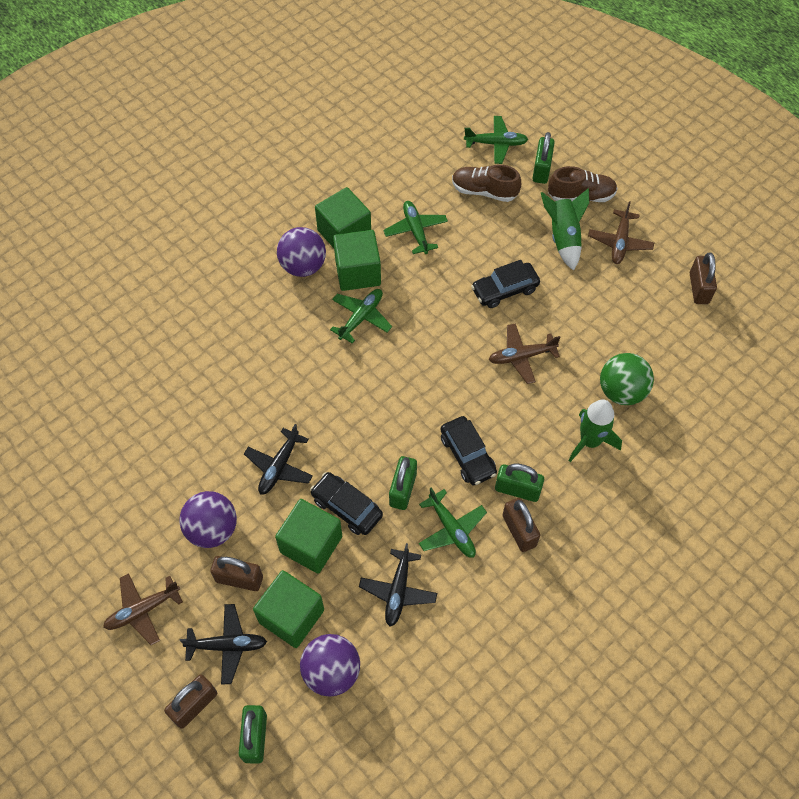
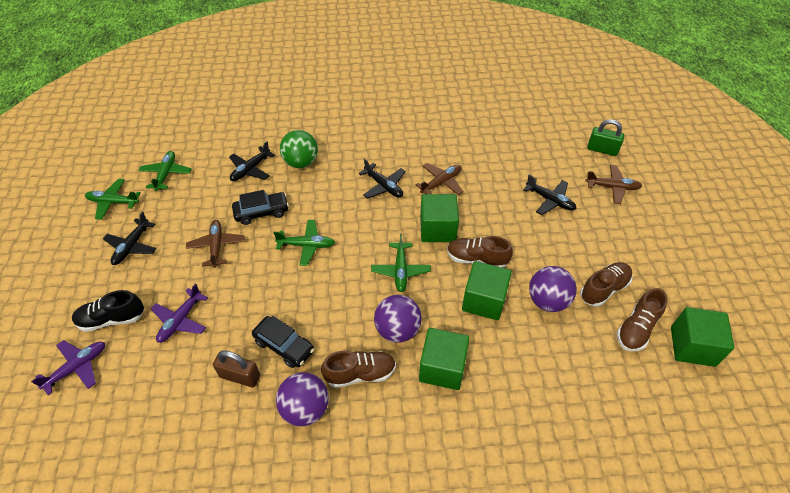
black car: [310,472,383,535] [440,416,497,486] [471,260,540,308] = 3 -> [232,190,289,225] [252,316,314,368] = 2
black plane: [180,604,267,685] [244,424,313,495] [359,543,437,627] = 3 -> [103,212,156,265] [229,142,275,181] [358,159,406,199] [523,175,577,215] = 4
black shoe: none = 0 -> [72,290,144,332] = 1
brown padlock: [164,675,217,729] [210,556,263,591] [502,498,540,552] [690,253,717,304] = 4 -> [213,350,260,387] = 1
brown shoe: [452,164,521,202] [548,166,617,202] = 2 -> [321,351,396,388] [447,236,513,268] [580,262,633,307] [617,288,668,351] = 4
green padlock: [239,705,267,764] [389,456,417,510] [495,464,544,502] [532,132,555,184] = 4 -> [587,119,624,156] = 1
green rocket: [541,188,589,271] [568,399,622,462] = 2 -> none = 0
purple plane: none = 0 -> [31,340,105,395] [151,283,208,343] = 2

